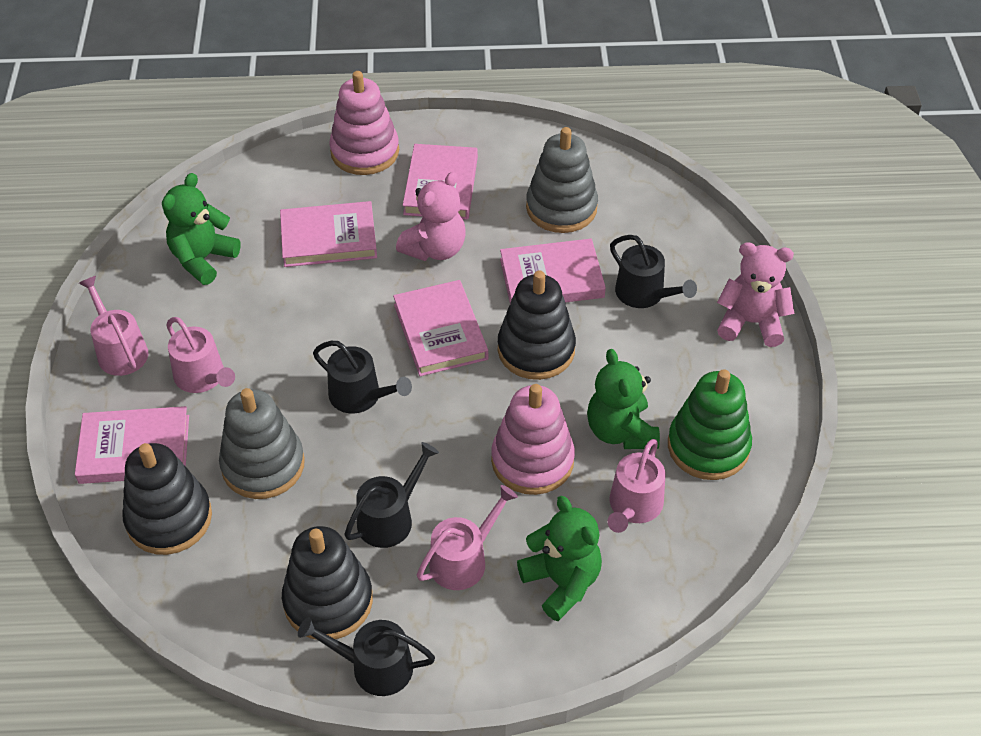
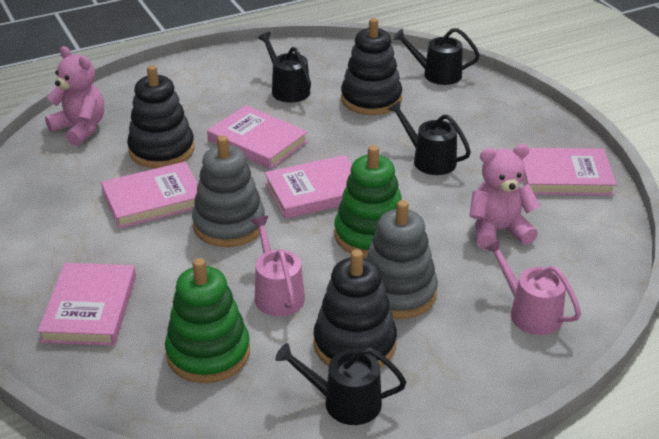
green stacking toy: [668,369,752,480] = 1 -> [165,258,250,383] [334,145,402,258] = 2
green teddy bear: [162,173,241,285] [517,496,602,621] [587,349,660,449] = 3 -> none = 0
pink stacking toy: [329,71,399,175] [491,384,575,495] = 2 -> none = 0
pink watering can: [79,276,149,376] [166,317,235,393] [417,485,518,590] [607,439,665,533] = 4 -> [251,216,305,316] [485,239,581,335] = 2

